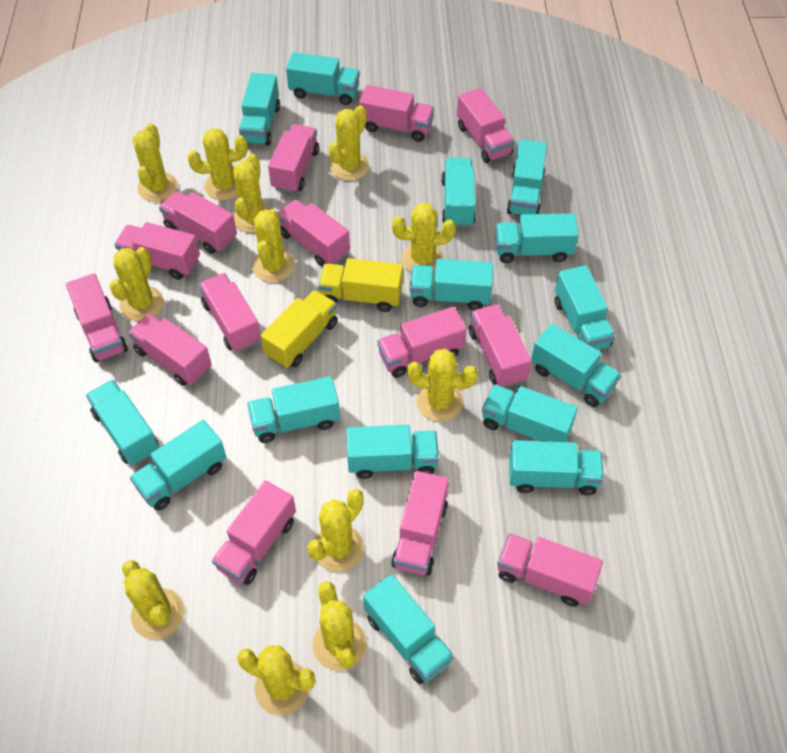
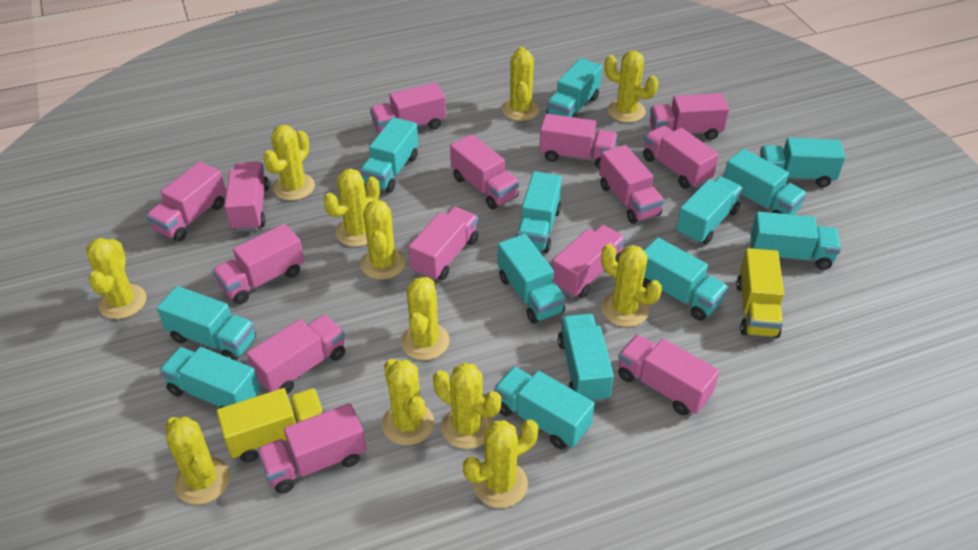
turquoise truck: [86,380,159,465] [130,420,226,511] [239,73,280,146] [247,376,340,443] [286,52,360,105] [346,425,439,479] [363,574,454,684] [410,259,493,311] [441,158,476,228] [482,385,578,442] [495,213,579,263] [507,139,547,215] [509,440,604,495] [531,324,621,407] [555,265,615,350] = 15 -> [157,286,256,361] [159,347,260,408] [360,117,418,193] [494,366,595,449] [498,234,566,324] [516,171,562,253] [546,58,602,118] [558,314,614,402] [642,238,728,321] [676,176,743,244] [724,149,807,215] [751,212,841,270] [760,138,845,187] = 13

